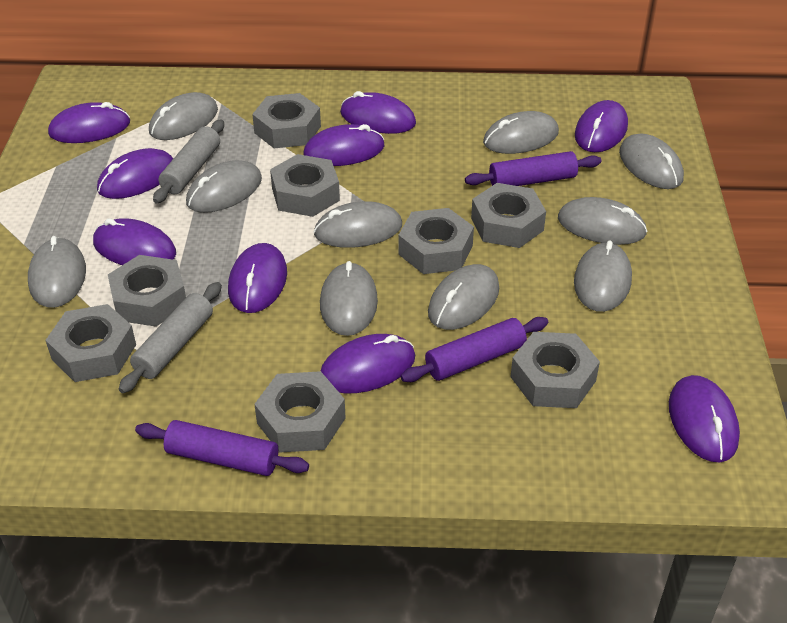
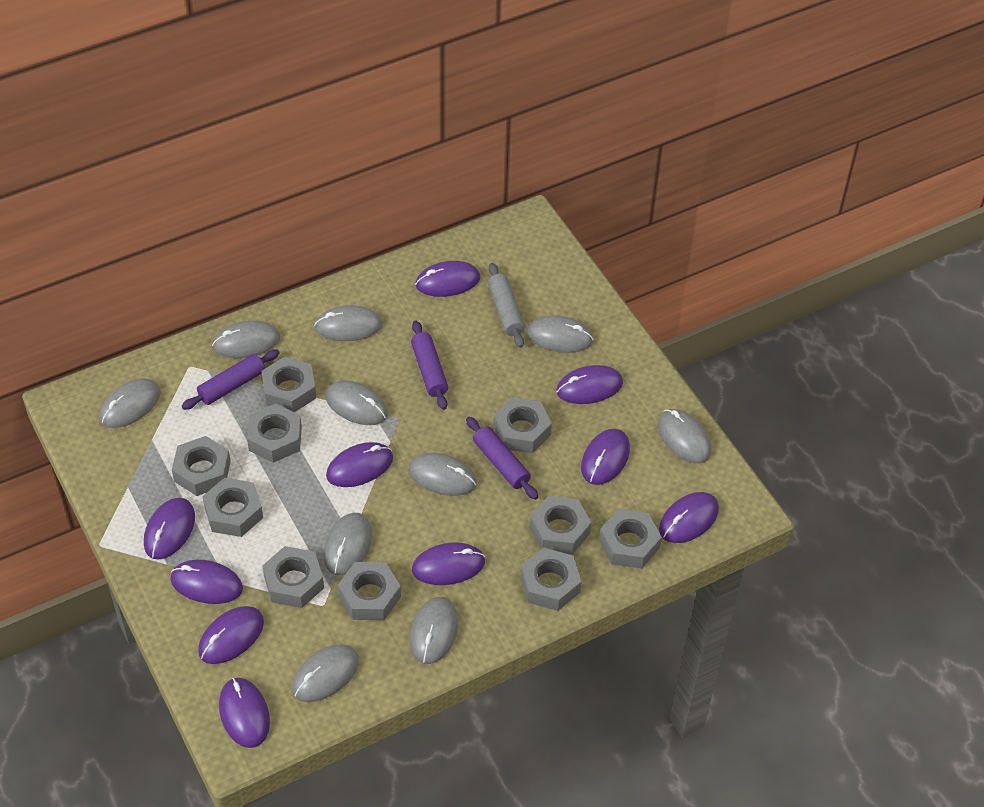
grey nut: [45,304,136,382] [108,255,186,327] [252,93,321,149] [254,371,346,453] [270,154,340,217] [398,208,474,274] [471,183,546,248] [511,332,600,408] = 8 -> [172,436,231,496] [202,478,263,537] [247,404,302,463] [262,356,316,412] [262,546,324,608] [338,562,401,620] [493,397,552,453] [521,548,581,611] [530,496,591,554] [599,509,662,568] = 10
grey rolling pin: [119,282,222,393] [153,119,224,203] = 2 -> [488,263,525,348] = 1
purple mouse: [48,102,130,143] [93,218,176,265] [97,148,173,199] [228,243,287,313] [304,124,384,166] [321,334,415,393] [340,91,416,134] [575,100,628,152] [669,375,740,462] = 9 -> [144,498,195,559] [170,560,243,604] [198,606,264,664] [219,678,270,748] [326,442,393,487] [412,542,485,585] [415,261,480,297] [556,365,623,404] [581,429,630,485] [659,492,719,543] = 10

